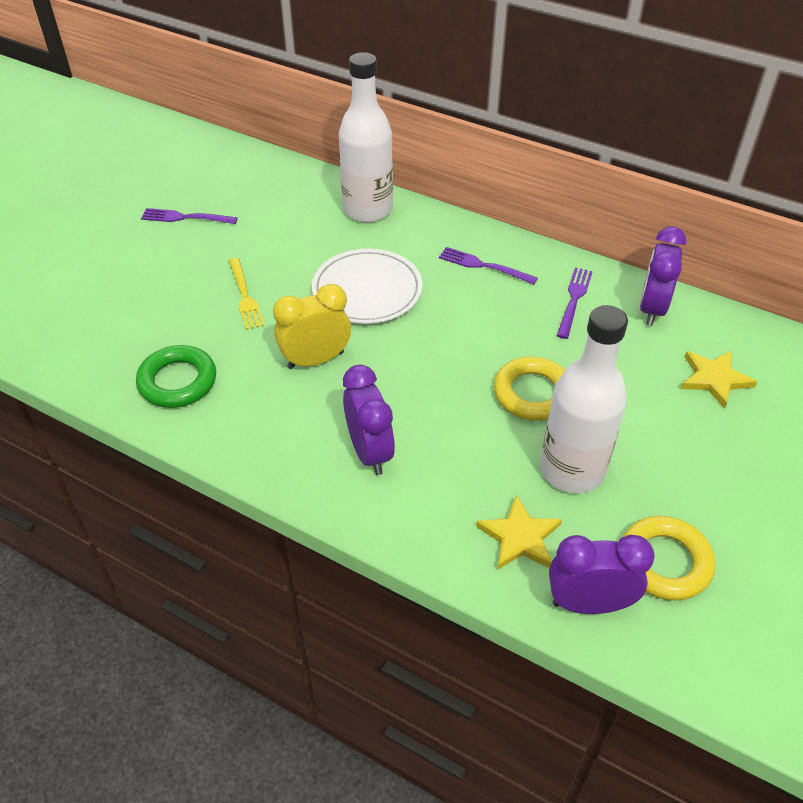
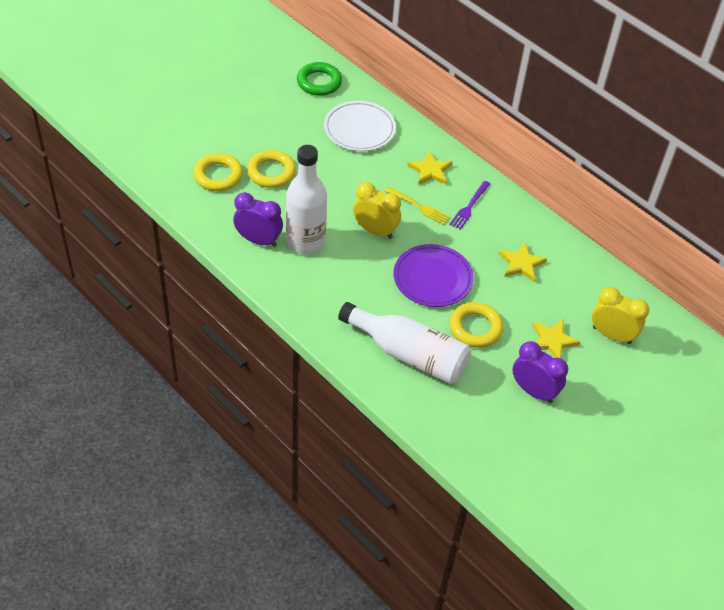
purple clock: [343,365,395,475] [549,535,655,614] [640,227,686,326] = 3 -> [233,192,283,247] [512,341,568,403] = 2
purple fork: [141,208,238,224] [439,247,538,284] [557,268,593,339] = 3 -> [449,181,490,230] = 1
purple plate: none = 0 -> [393,244,474,307] = 1
yellow clock: [273,284,351,369] = 1 -> [353,182,401,239] [592,287,649,344] = 2
yellow ring: [494,356,565,421] [623,516,715,601] = 2 -> [193,153,243,191] [247,150,296,188] [449,302,503,348] = 3
yellow star: [476,495,562,570] [681,351,757,409] = 2 -> [407,151,453,185] [499,242,547,282] [532,320,580,358] = 3

